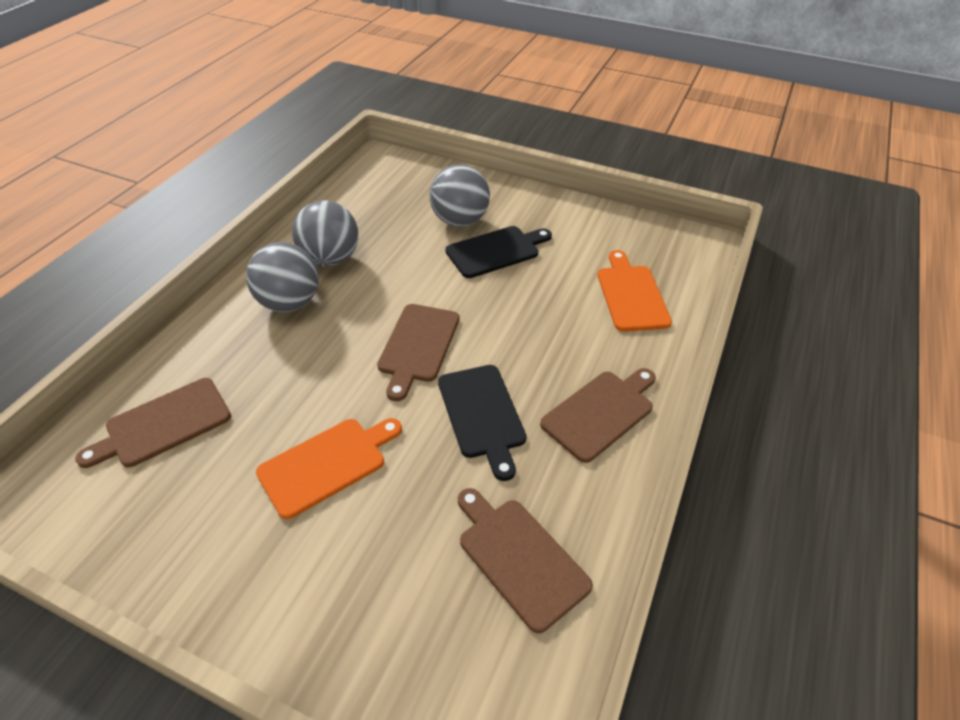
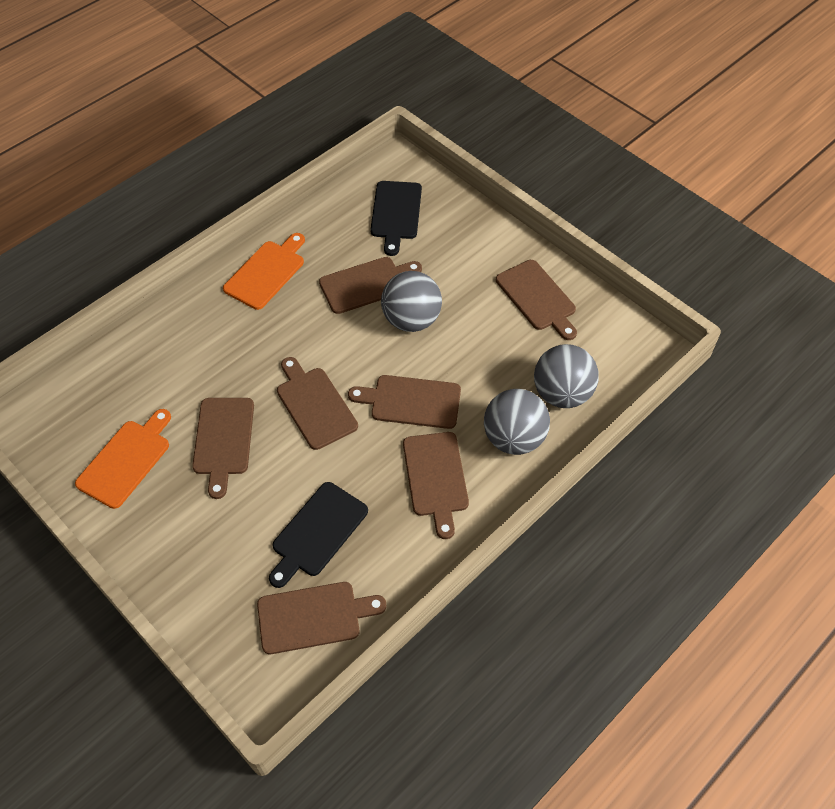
brown cutting board: [75,378,231,468] [377,304,459,401] [458,488,593,633] [540,368,656,463] = 4 -> [192,398,254,499] [257,582,386,654] [277,357,358,450] [319,257,422,314] [348,375,461,429] [403,432,469,539] [496,260,577,340] = 7

